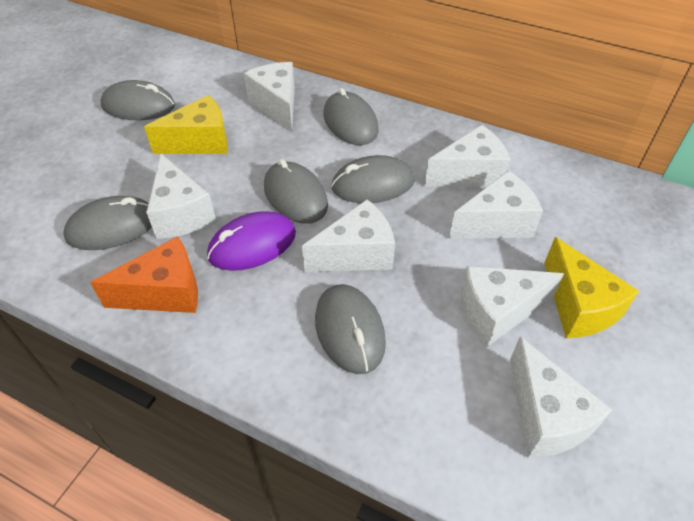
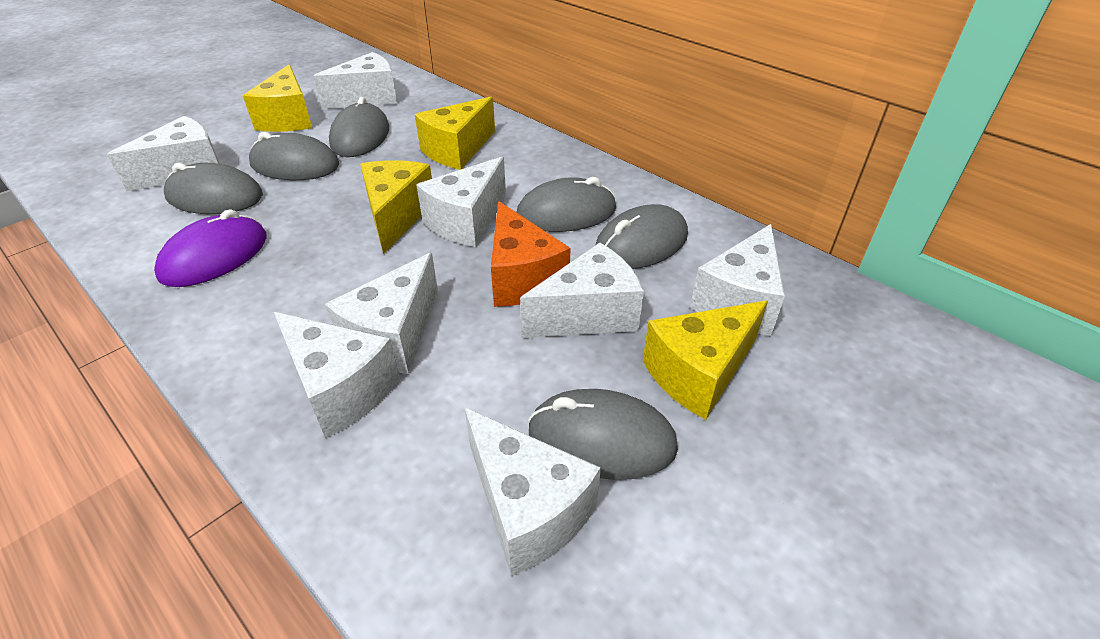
white cheese: [146,154,216,239] [244,62,295,131] [302,199,395,272] [425,125,511,187] [449,170,543,239] [460,266,564,347] [510,337,612,458] = 7 -> [107,116,220,191] [274,312,400,438] [314,52,397,109] [325,253,438,374] [416,157,506,247] [465,408,601,576] [520,243,644,338] [690,224,785,336] = 8
yellow cheese: [144,95,228,154] [544,237,639,338] = 2 -> [243,65,312,132] [360,160,432,254] [415,97,495,170] [643,300,768,420] = 4

